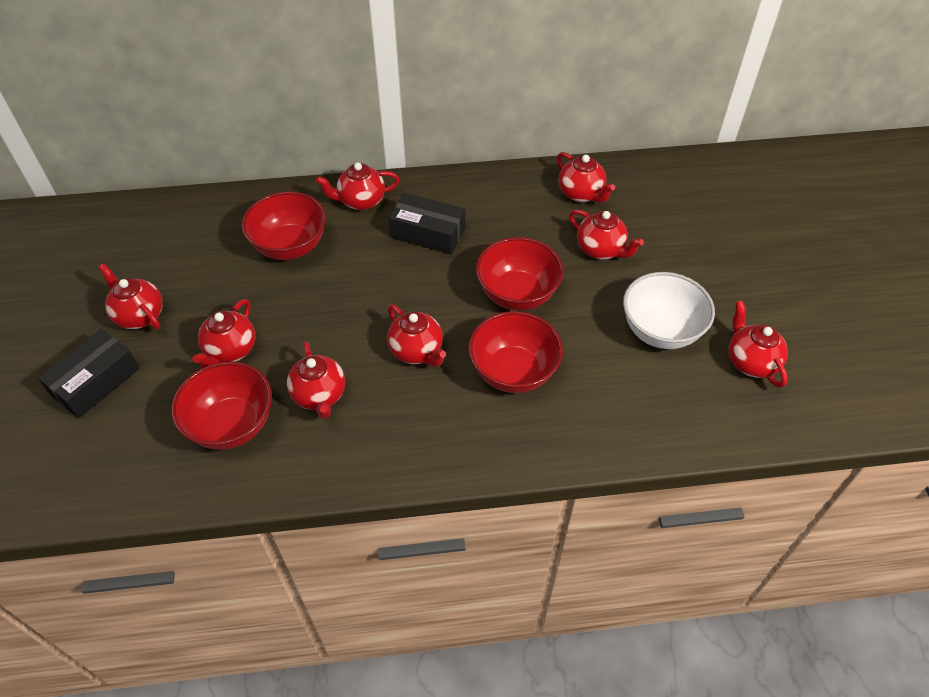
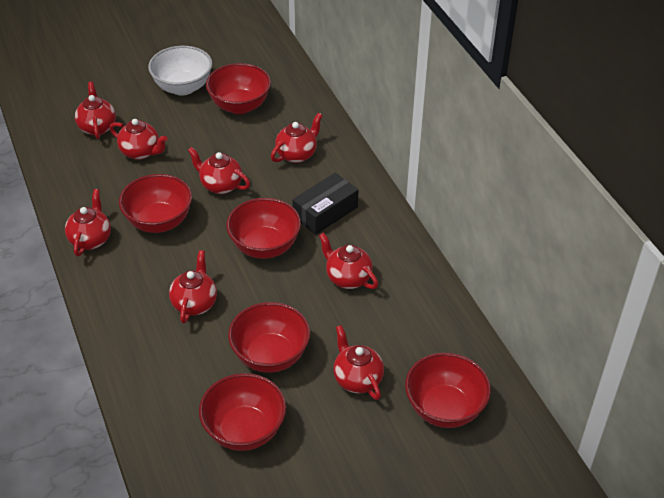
black box: [38,329,140,419] [389,193,465,255] = 2 -> [292,173,358,235] = 1
red bowl: [171,361,272,450] [242,192,326,260] [468,311,563,393] [476,237,564,311] = 4 -> [119,174,192,233] [199,373,286,451] [206,63,271,114] [226,198,301,259] [228,302,310,373] [405,353,491,428] = 6

